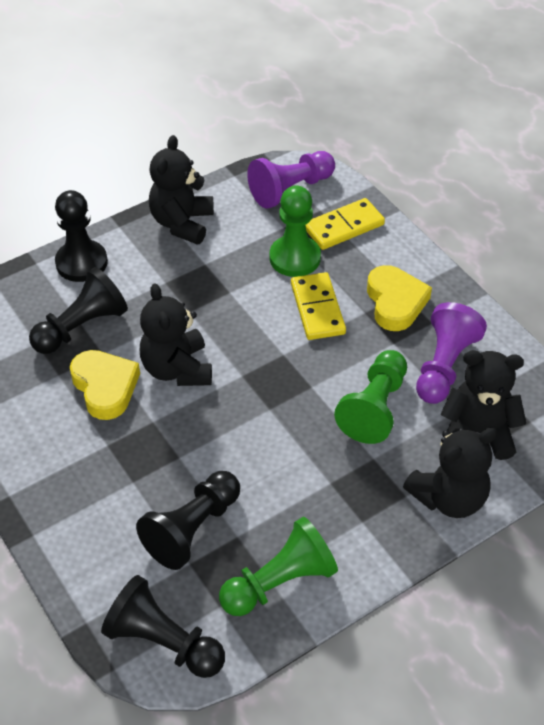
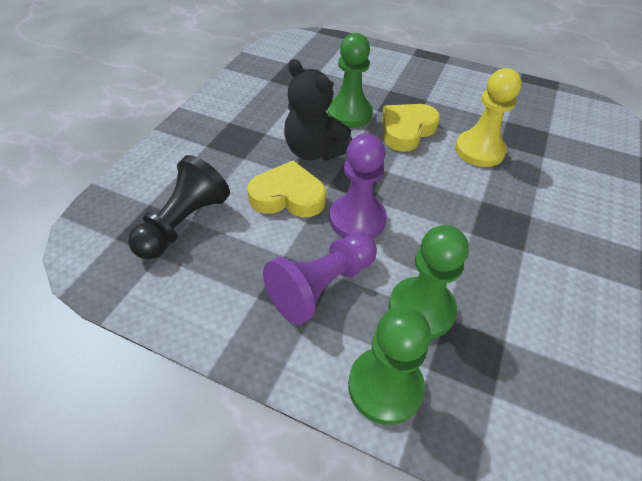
black pawn: [29,267,128,354] [55,190,108,282] [101,575,225,678] [136,471,240,570] = 4 -> [128,155,230,259] = 1
black teddy bear: [140,283,212,386] [149,135,214,245] [403,428,497,518] [441,350,526,460] = 4 -> [284,59,352,161] = 1
yellow domino: [291,272,346,340] [306,198,385,250] = 2 -> none = 0
yellow pawn: none = 0 -> [455,68,522,167] = 1

